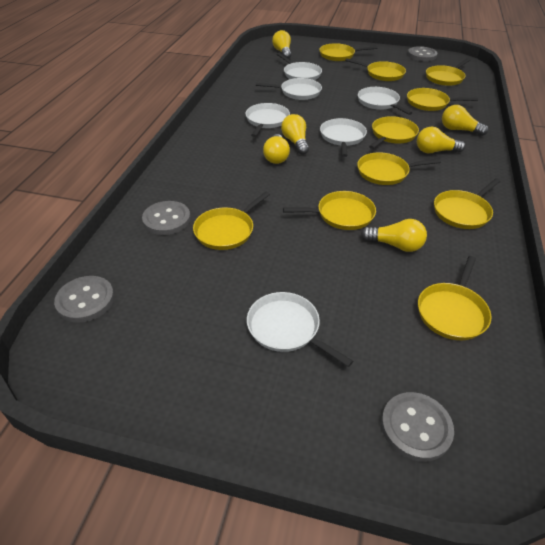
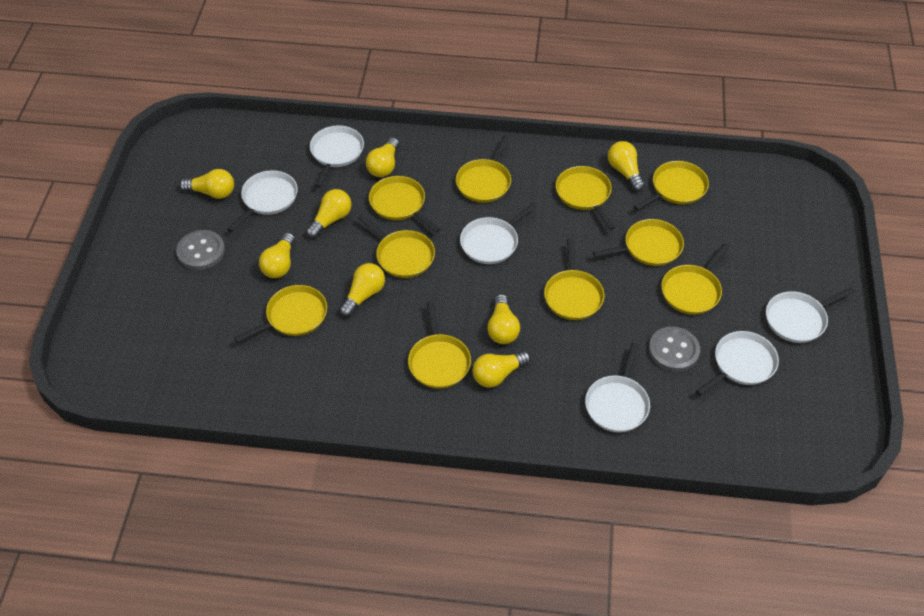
grey button: [54,276,115,323] [142,201,191,235] [381,392,454,462] [408,46,438,61] = 4 -> [176,230,225,270] [649,326,700,372] = 2
yellow light bulb: [263,134,290,164] [272,30,291,59] [281,114,309,155] [361,219,427,252] [417,127,465,153] [442,105,489,136] = 6 -> [179,169,234,199] [259,233,295,278] [306,189,351,238] [339,263,385,317] [366,138,399,177] [472,351,531,388] [487,294,520,344] [608,141,645,192] = 8

